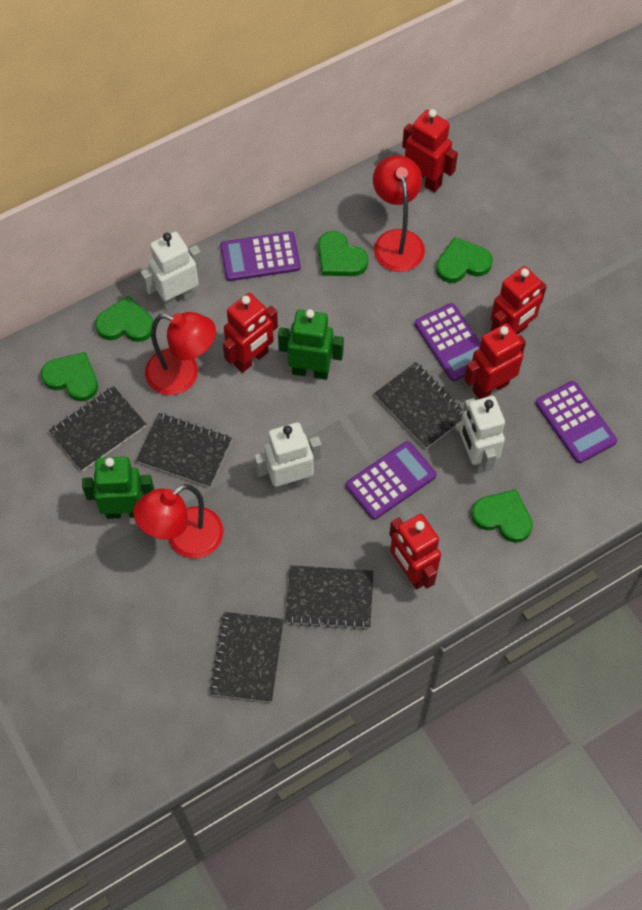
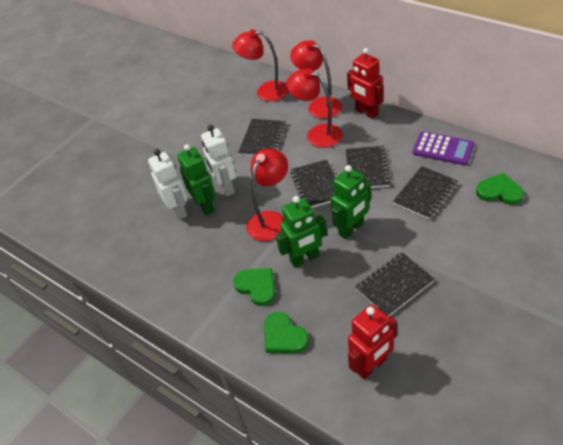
green heart: [41,352,98,401] [95,296,154,342] [318,231,368,276] [436,237,493,283] [471,489,533,543] = 5 -> [233,268,276,306] [264,312,309,354] [476,173,524,205] = 3
green robot: [82,457,154,519] [278,309,344,380] = 2 -> [177,144,216,216] [276,196,327,268] [331,165,371,239] = 3
purple calculator: [220,231,301,281] [346,441,436,520] [414,303,481,381] [536,381,617,463] = 4 -> [413,131,475,165] = 1
red lamp: [133,484,223,558] [145,312,216,395] [373,155,425,272] = 3 -> [232,29,289,102] [246,149,288,241] [286,69,343,148] [290,40,342,119] = 4
red robot: [223,293,278,373] [389,514,441,589] [402,109,458,193] [464,323,526,399] [491,266,547,334] = 5 -> [347,48,384,119] [348,304,397,380] = 2
white robot: [141,232,203,310] [254,422,321,492] [459,396,505,474] = 3 -> [148,149,188,220] [201,125,236,196] = 2

